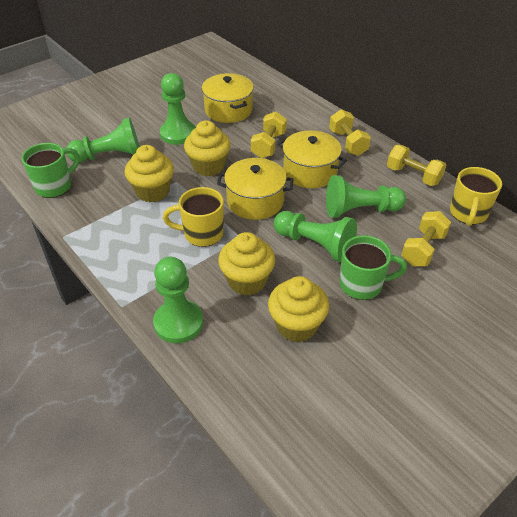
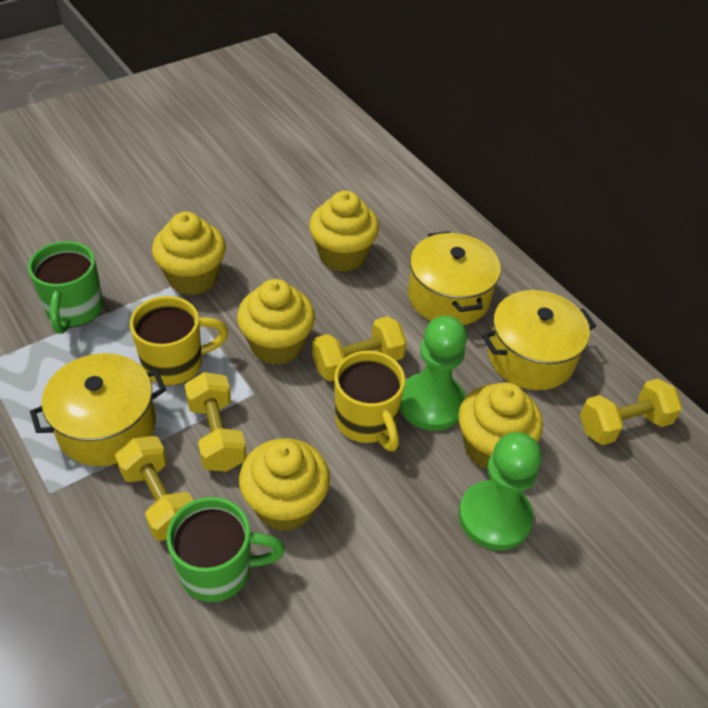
green pawn: [67,118,139,162] [153,257,203,343] [160,73,195,145] [274,211,357,262] [326,175,406,218] = 5 -> [400,316,467,431] [459,432,542,551] = 2
yellow cupcake: [125,145,174,202] [184,120,231,176] [218,232,275,296] [268,276,329,342] = 4 -> [152,212,226,295] [237,279,315,365] [239,438,330,531] [309,191,379,272] [458,382,543,469] = 5

